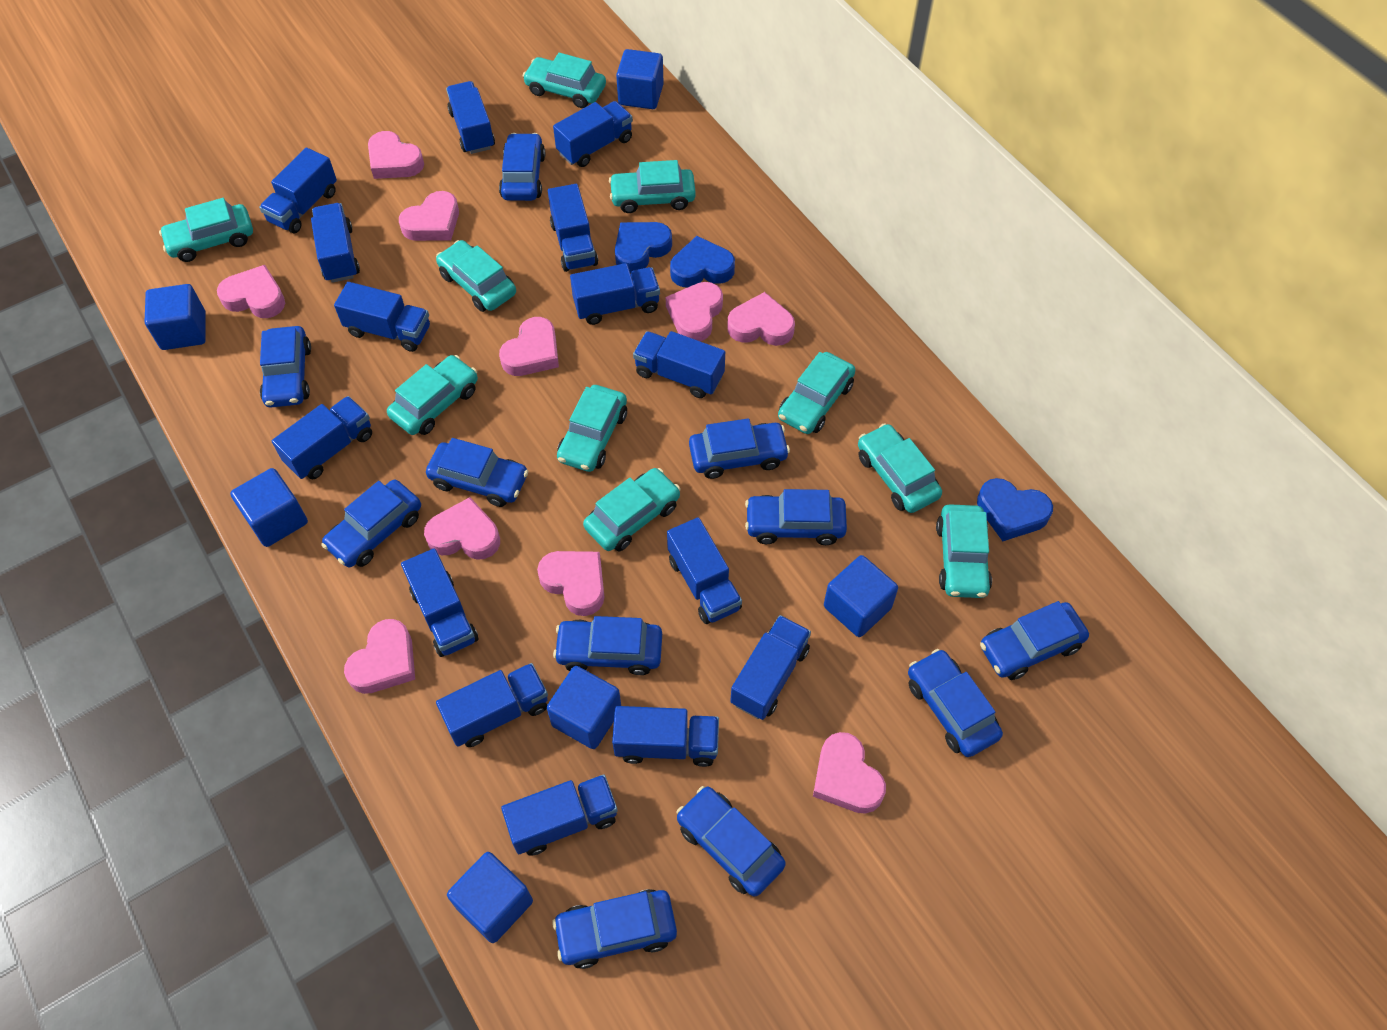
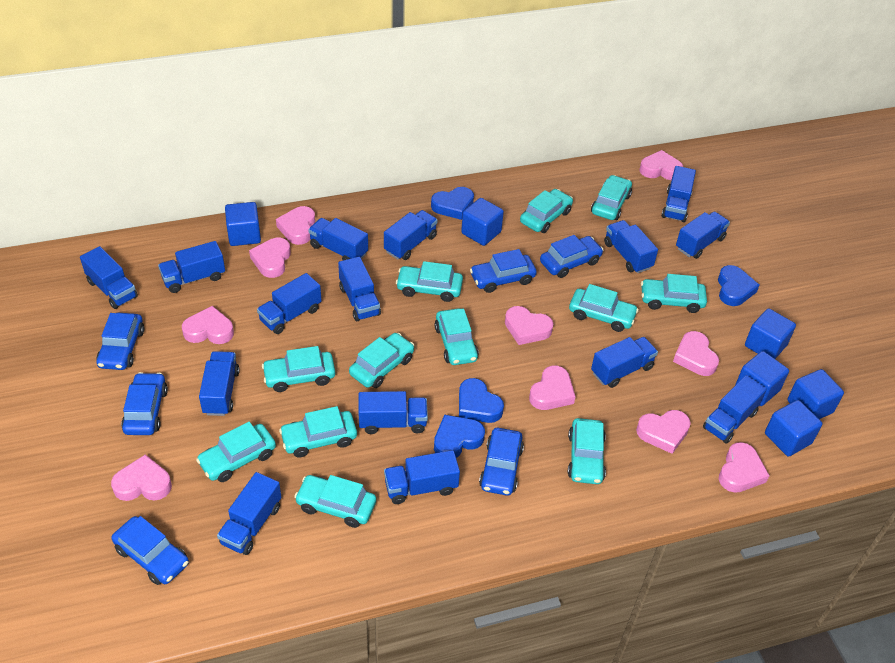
blue car: [260,326,311,407] [321,480,421,567] [426,438,528,507] [499,133,545,201] [552,889,677,969] [553,616,662,675] [676,786,786,896] [689,418,790,479] [745,489,847,545] [908,649,1003,757] [980,601,1089,680] = 11 -> [96,313,144,370] [112,516,189,585] [121,372,168,435] [470,249,537,293] [479,428,524,496] [540,235,603,278] = 6
blue heart: [615,222,672,273] [670,236,735,287] [977,478,1053,541] = 3 -> [431,187,474,220] [434,415,485,458] [459,378,504,423] [718,265,760,306] = 4
turquoise car: [159,198,253,262] [387,355,478,435] [436,240,516,312] [523,53,606,108] [557,385,627,472] [583,468,681,551] [609,160,696,213] [778,352,855,434] [858,423,942,513] [936,504,992,598] = 10 -> [196,422,276,482] [262,346,335,392] [279,406,357,458] [294,475,376,528] [349,333,414,388] [396,261,463,302] [435,308,479,365] [520,189,573,233] [568,418,606,484] [569,284,639,332] [591,175,632,220] [641,274,707,313] = 12

